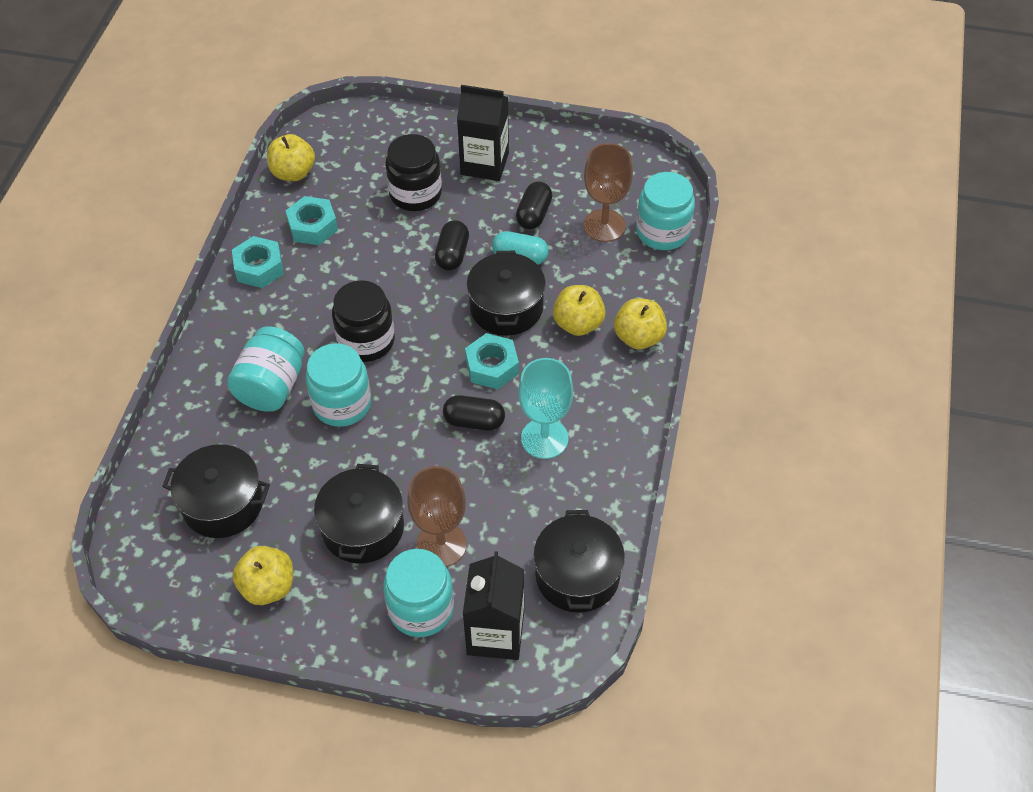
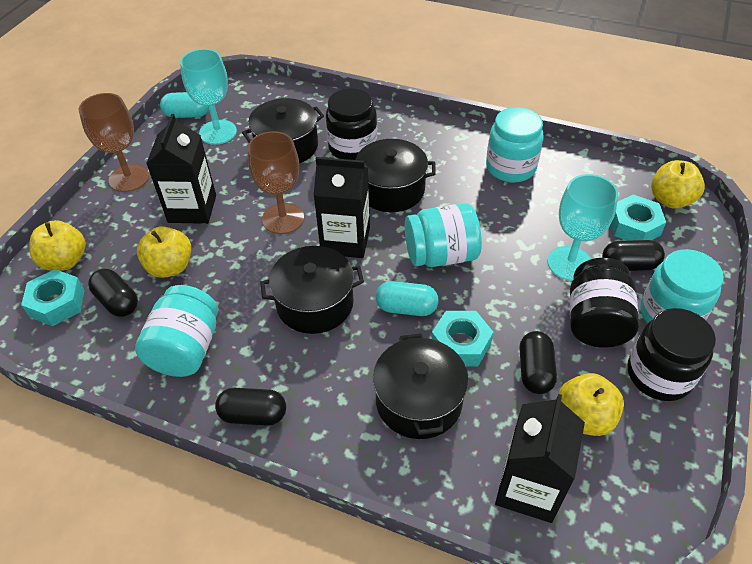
black capsule: [435,220,469,271] [443,395,505,431] [516,182,553,229] = 3 -> [88,268,138,317] [215,388,286,426] [519,331,557,394] [602,240,665,271] = 4
black carton: [457,85,509,181] [463,551,524,660] = 2 -> [146,114,216,224] [314,157,370,258] [495,394,585,523] = 3
black jar: [332,280,395,362] [385,134,442,211] = 2 -> [326,88,377,160] [570,258,639,348] [627,308,716,401] = 3
turquoise capsule: [492,231,549,265] = 1 -> [160,92,209,118] [376,281,439,316] = 2
turquoise goblet: [518,358,573,459] = 1 -> [180,49,237,145] [548,174,618,281] = 2

